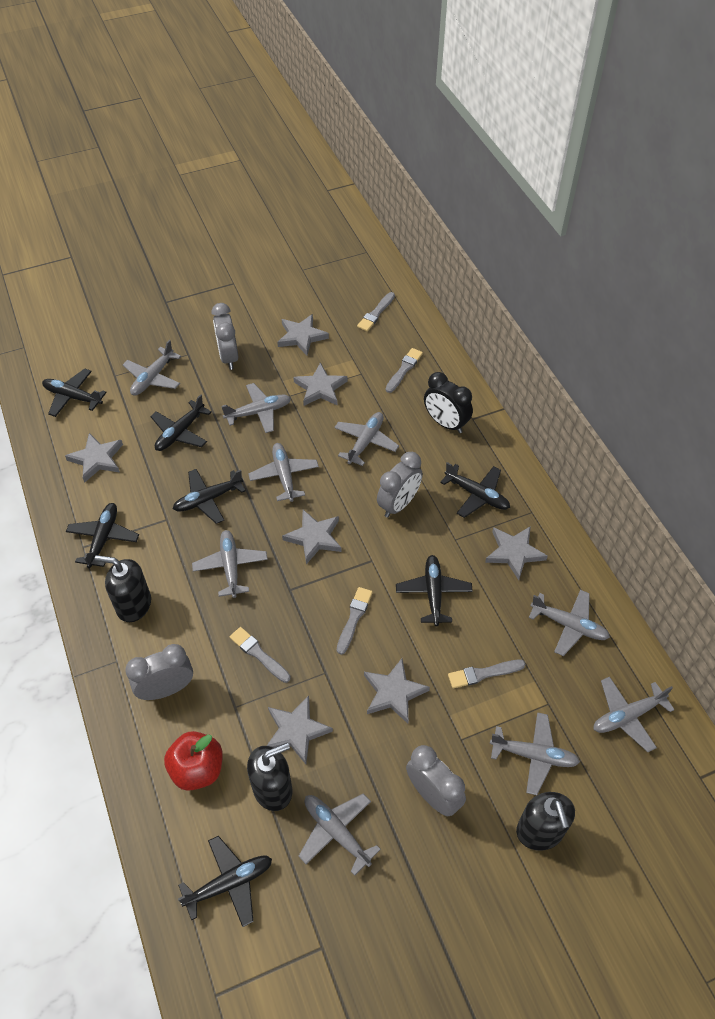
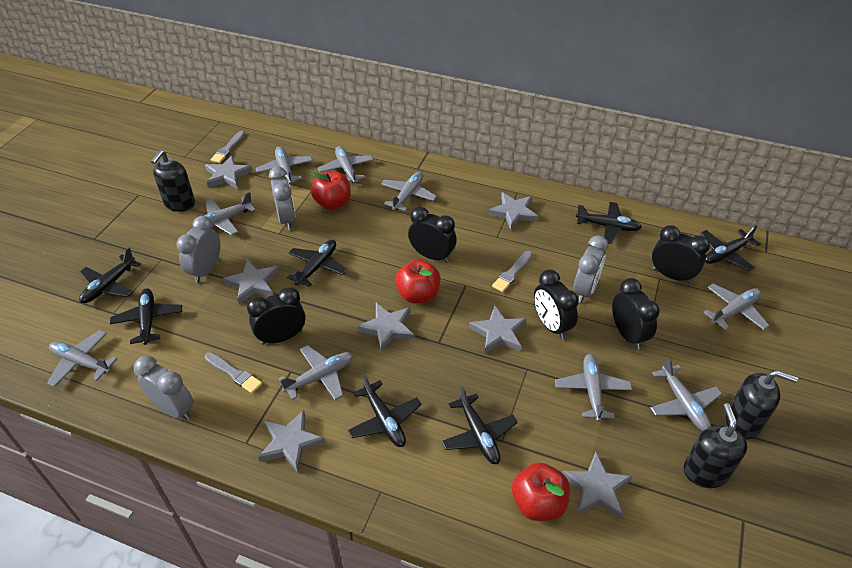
black clock: [424,372,473,433] = 1 -> [247,287,306,345] [408,206,457,263] [534,270,579,339] [612,278,660,350] [652,225,710,283] = 5
grey brush: [230,627,291,683] [337,587,372,655] [357,292,395,331] [386,348,423,393] [448,660,525,689] = 5 -> [205,352,262,394] [211,131,245,163] [492,251,532,292] = 3
red apple: [164,731,223,791] = 1 -> [311,171,351,210] [395,260,441,303] [512,462,570,521] = 3

